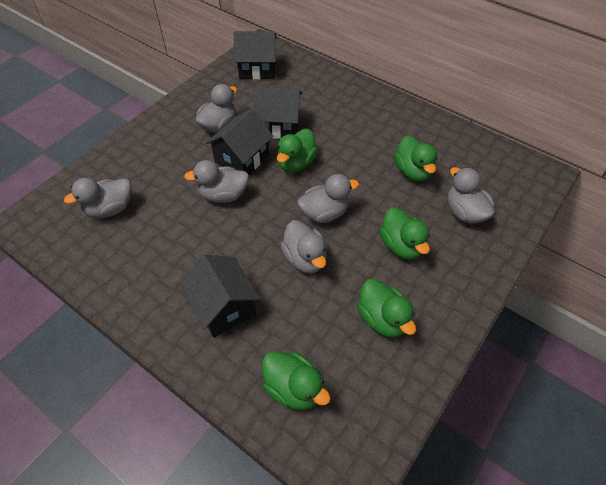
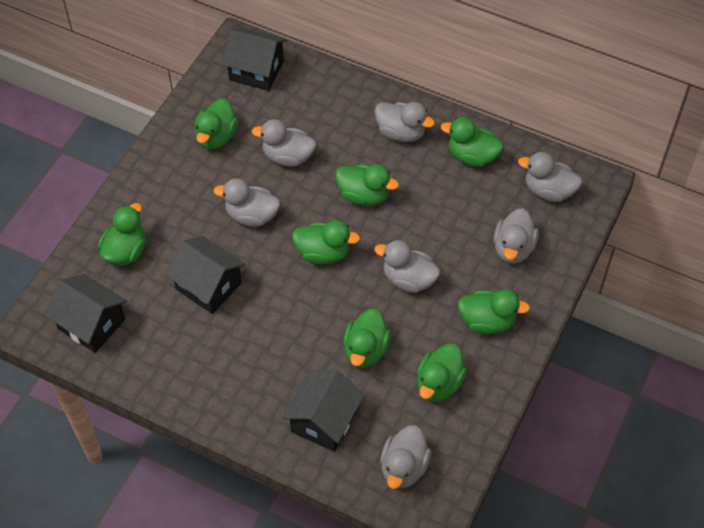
green duck: [262,351,331,410] [277,129,318,172] [357,279,416,338] [379,207,430,260] [394,135,437,181] = 5 -> [98,203,145,265] [194,98,238,150] [292,220,360,264] [335,164,399,206] [343,309,391,368] [417,344,467,402] [441,117,503,167] [458,289,530,334] = 8
grey duck: [64,178,132,218] [184,160,249,203] [196,84,237,133] [280,220,327,274] [297,174,359,223] [448,167,494,224] = 6 -> [213,178,280,227] [252,119,316,167] [374,102,435,142] [375,240,440,293] [380,425,431,489] [494,208,539,264] [518,152,582,202] = 7

